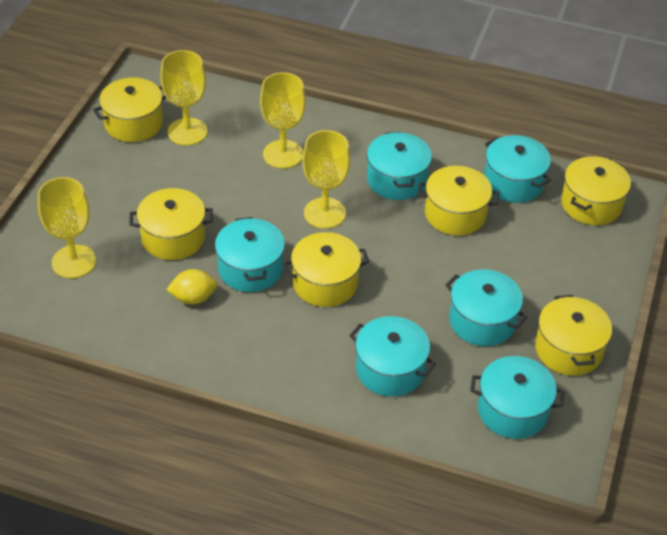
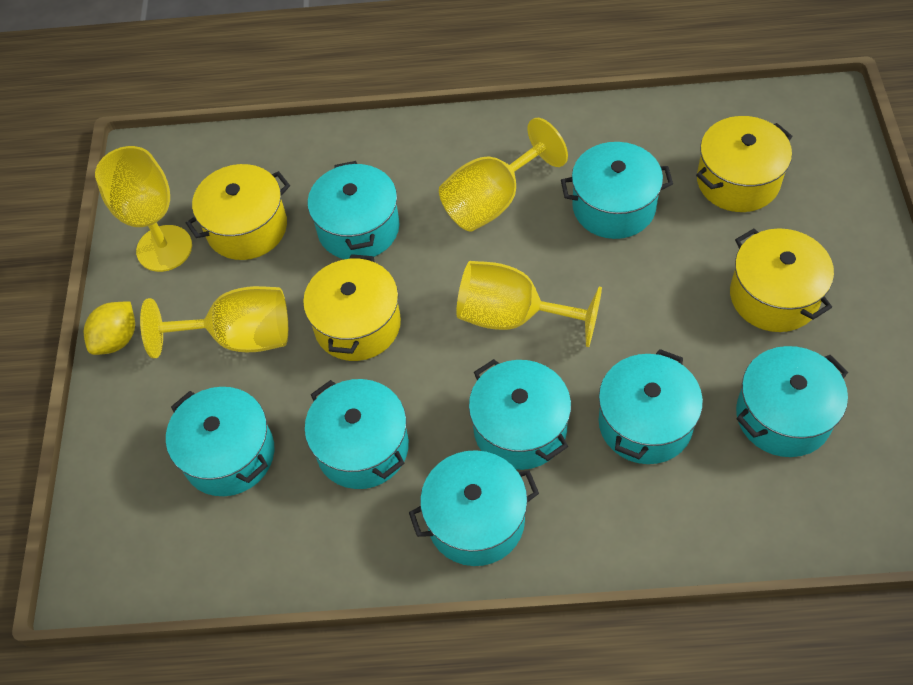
turquoise pot: [215,217,285,292] [349,316,436,397] [367,132,432,200] [445,269,528,346] [470,356,564,439] [484,135,551,203] = 6 -> [166,387,274,496] [305,379,409,489] [308,161,399,259] [409,450,539,566] [469,359,571,470] [561,142,673,239] [598,349,703,464] [736,346,848,457] = 8
yellow pot: [93,78,166,142] [129,188,213,260] [283,232,369,307] [418,166,499,235] [535,295,612,376] [561,156,631,225] = 6 -> [186,164,290,260] [303,254,401,361] [696,116,793,212] [730,228,834,332] = 4

